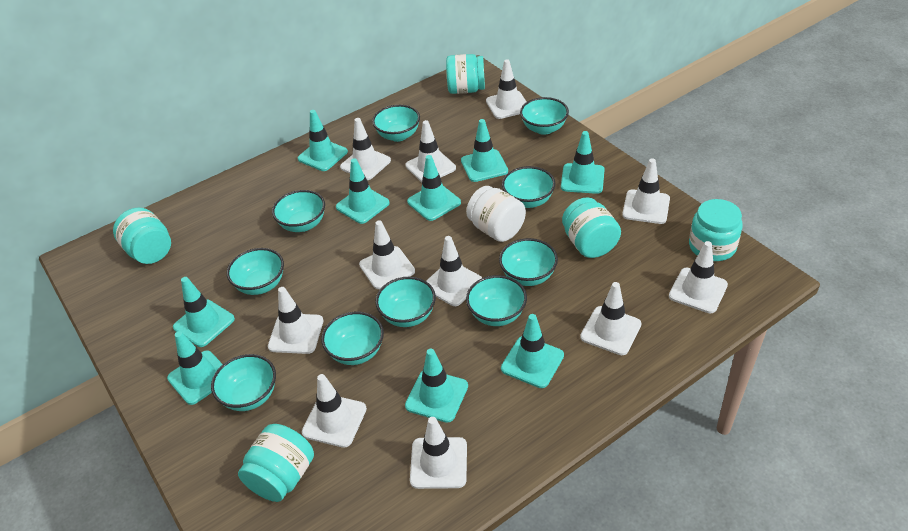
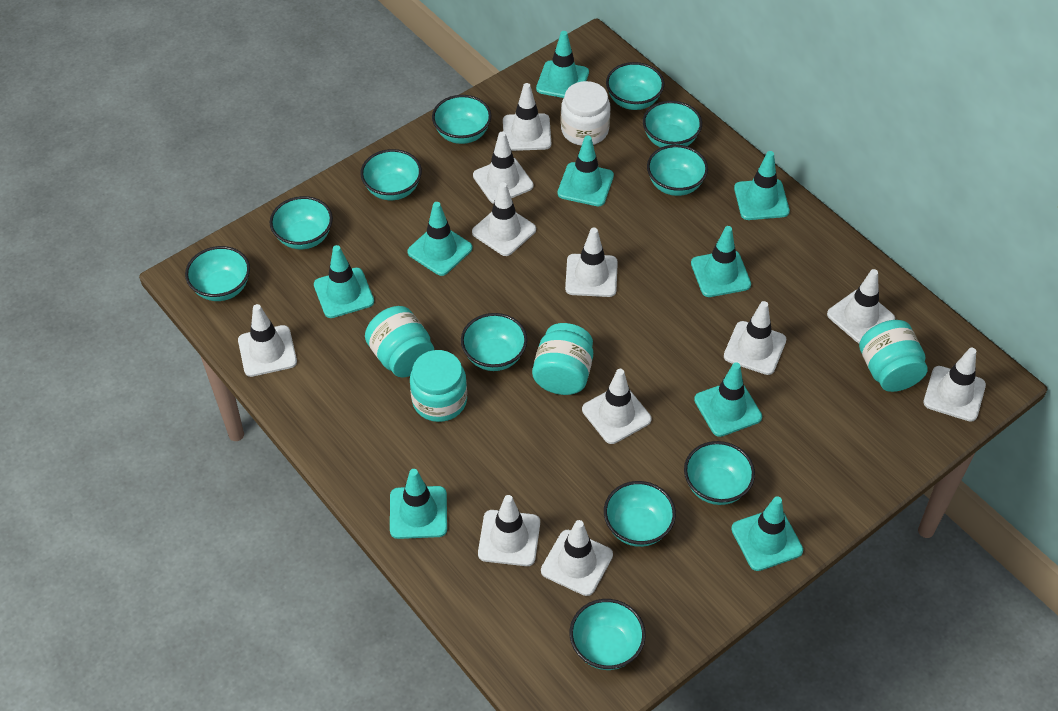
turquoise bowl: [211,354,276,411] [227,248,284,295] [272,190,325,232] [321,312,384,365] [372,105,420,142] [375,277,436,327] [466,275,527,326] [499,238,558,286] [502,166,555,208] [520,97,569,135] = 10 -> [185,246,250,301] [270,196,333,249] [360,149,422,200] [432,95,492,144] [461,313,527,371] [570,599,646,670] [604,481,676,547] [606,62,664,110] [643,101,702,148] [647,145,708,196] [684,441,755,505] = 11
turquoise jar: [113,208,171,264] [238,424,314,502] [446,54,485,94] [562,197,621,258] [689,199,743,261] = 5 -> [365,306,434,378] [410,350,467,422] [532,323,593,395] [859,320,928,392] = 4

